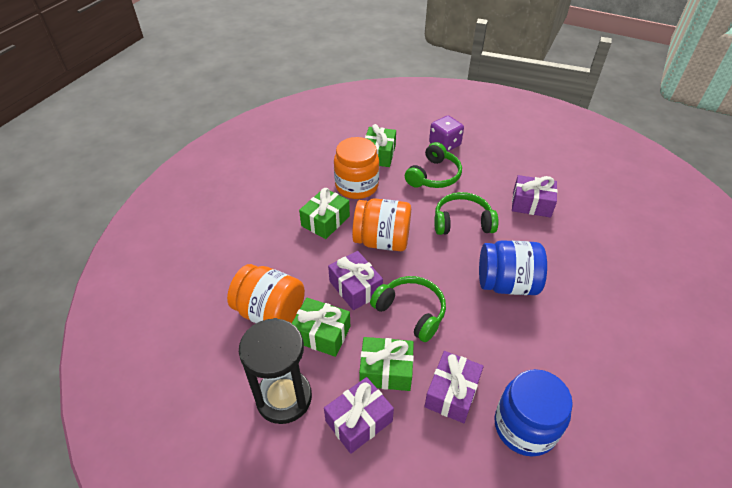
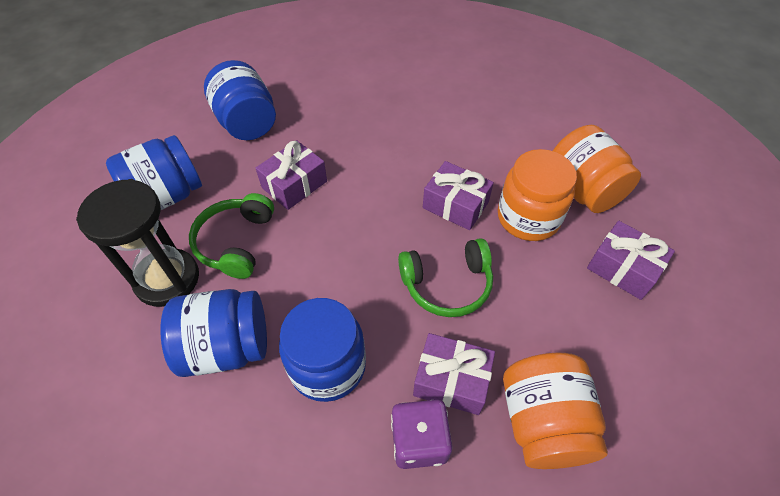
blue jar: [479,240,547,295] [494,369,573,457] = 2 -> [106,135,202,210] [160,289,267,377] [204,60,276,140] [279,298,366,402] = 4
green gift: [292,298,350,357] [299,188,350,239] [359,337,414,391] [365,124,396,167] = 4 -> none = 0
green headphones: [370,276,446,342] [405,142,462,188] [434,192,499,235] = 3 -> [189,193,274,279] [398,238,493,317] = 2

